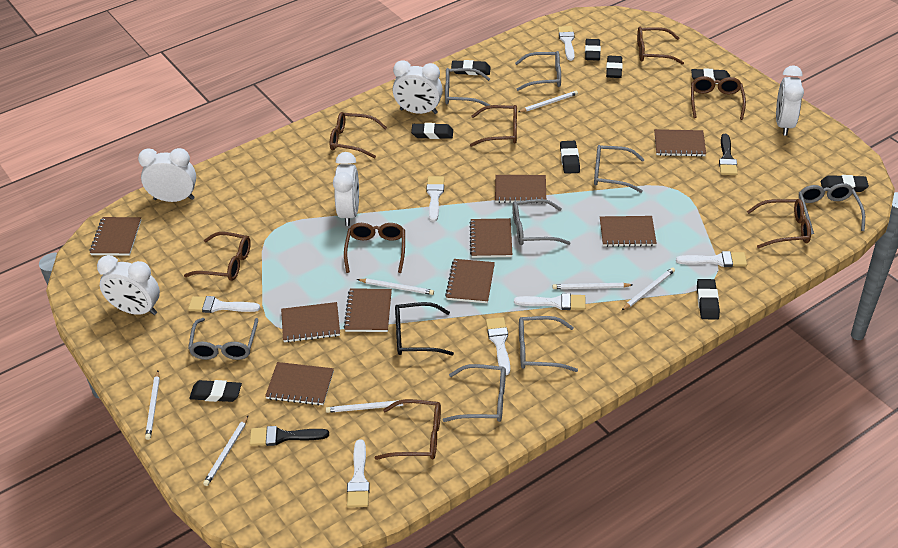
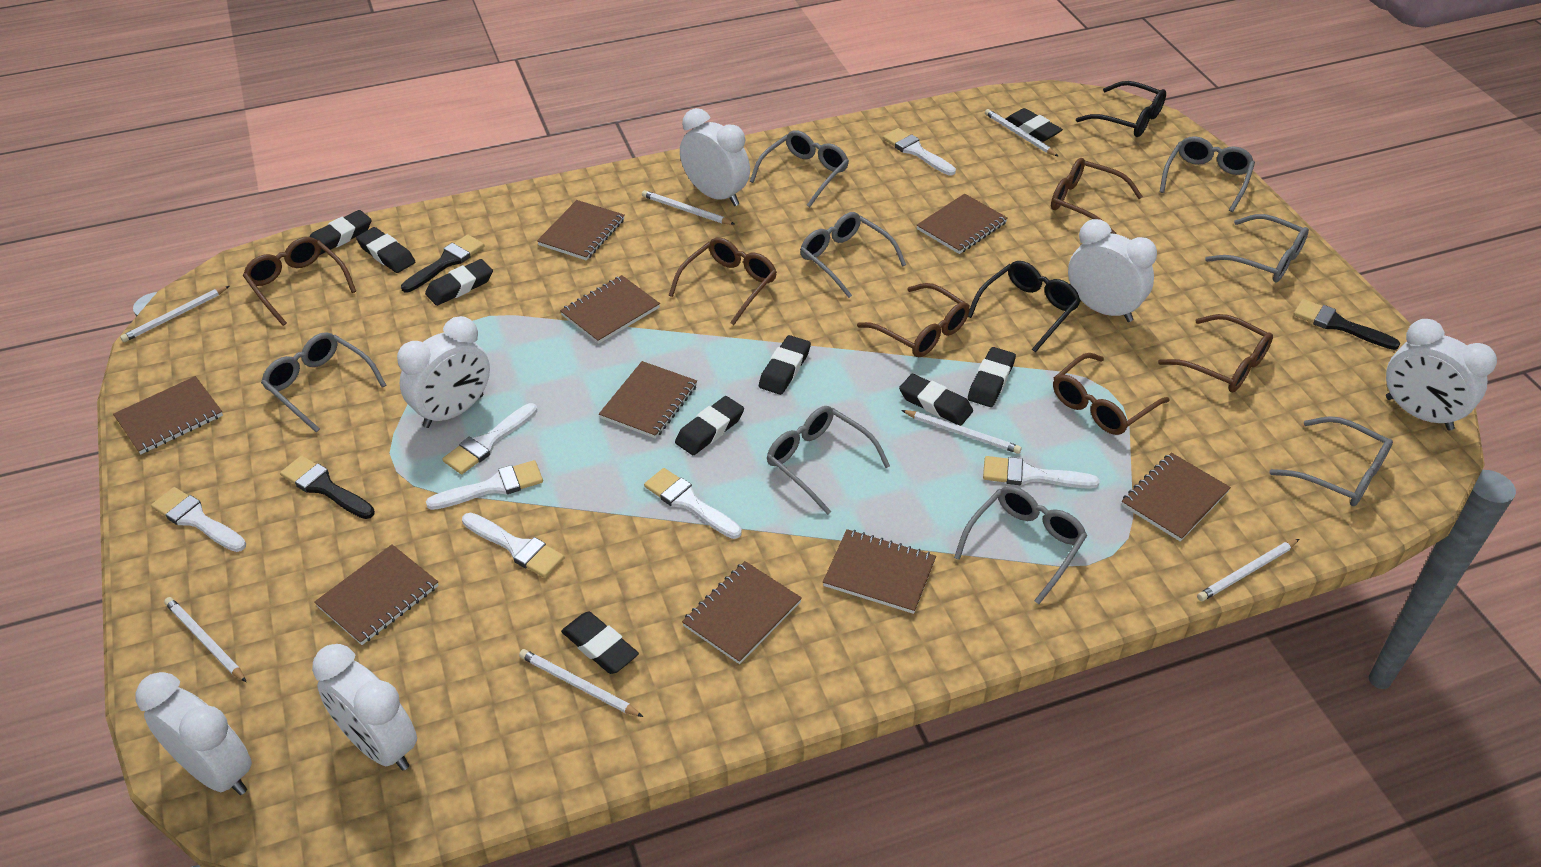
black brush: [250,426,329,446] [719,134,738,175] = 2 -> [280,456,375,519] [401,234,484,292] [1293,299,1400,350] = 3
black glasses: [395,302,454,356] = 1 -> [968,261,1081,352] [1076,81,1166,137] = 2
brown glasses: [184,232,251,281] [330,112,387,159] [344,223,405,273] [375,399,441,460] [470,105,517,147] [637,27,684,65] [691,76,746,120] [747,199,811,249] = 8 -> [243,237,356,326] [669,237,777,325] [857,283,970,357] [1051,158,1143,234] [1053,353,1170,435] [1158,314,1273,392] = 6
white clock: [97,255,160,315] [138,148,196,202] [333,152,359,226] [393,60,443,114] [776,65,804,136] = 5 -> [136,672,252,795] [312,644,417,771] [397,316,490,428] [680,108,750,206] [1068,219,1157,322] [1386,319,1497,430] = 6

